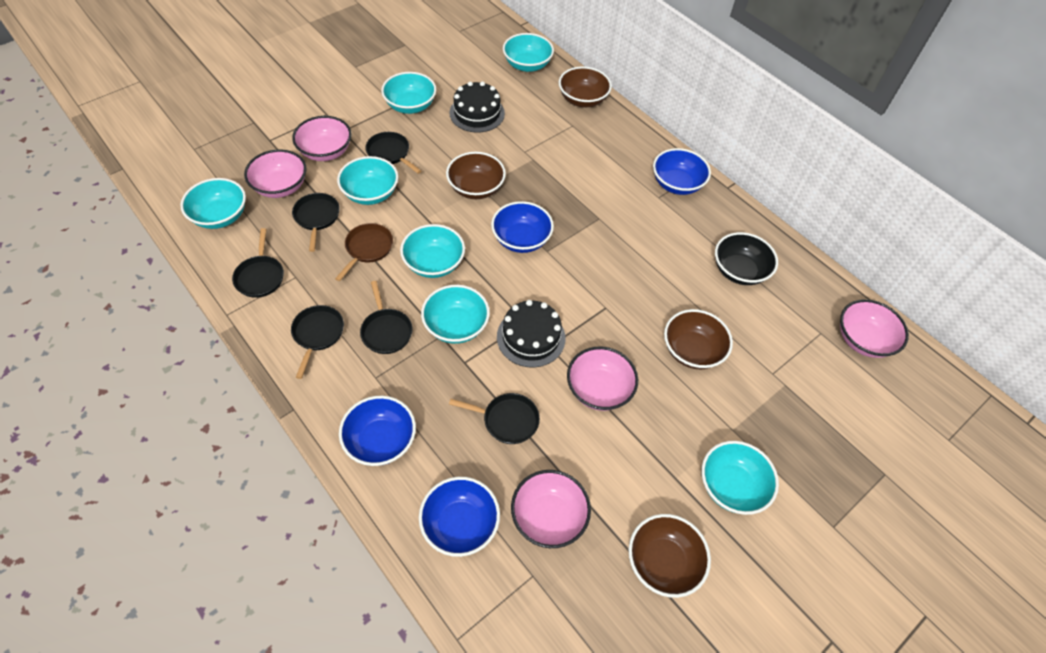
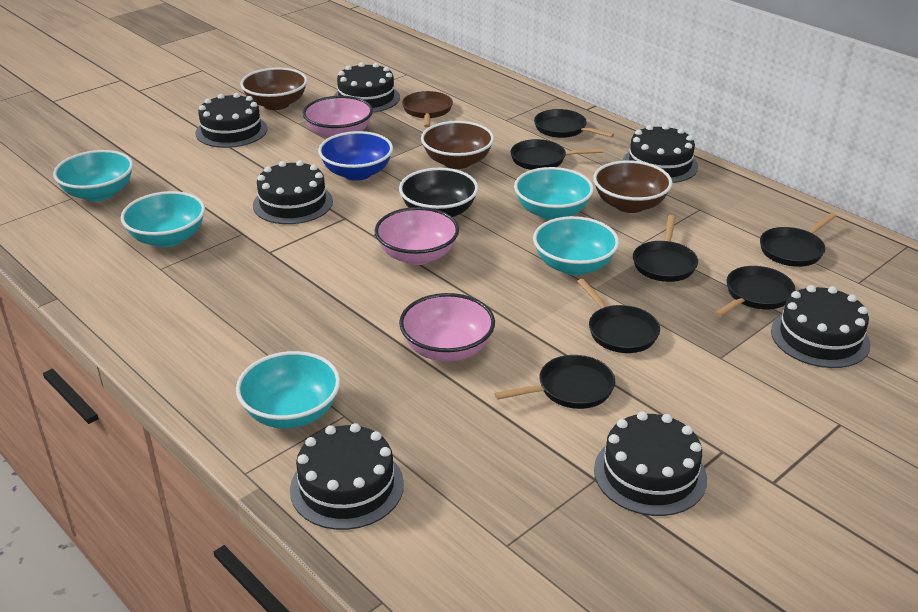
black cake: [449,81,505,133] [497,300,566,368] = 2 -> [196,93,268,148] [253,160,333,224] [290,423,404,530] [334,62,400,113] [594,412,707,516] [622,124,698,183] [771,285,871,368] = 7
black pan: [232,228,284,298] [291,305,344,379] [292,193,340,252] [360,281,413,354] [365,132,421,174] [449,393,540,444] = 6 -> [494,355,615,409] [510,139,603,170] [534,109,614,138] [577,279,660,353] [633,215,698,282] [714,266,796,317] [760,213,837,267] = 7
blue bowl: [339,396,416,466] [419,477,500,557] [491,201,554,253] [653,148,711,195] = 4 -> [318,131,393,181] = 1
brown bowl: [446,152,506,199] [559,66,612,107] [628,514,711,598] [664,309,733,369] = 4 -> [240,67,307,110] [421,121,494,169] [593,160,672,213] = 3
pink bowl: [244,150,307,198] [292,116,352,161] [511,470,591,548] [567,346,638,411] [840,299,909,358] = 5 -> [303,96,373,138] [375,207,459,265] [399,293,495,362] = 3
turquoise bowl: [180,178,246,229] [337,156,398,205] [381,72,436,114] [400,224,465,278] [421,285,490,344] [503,33,554,72] [702,441,779,515] = 7 -> [53,150,133,201] [121,191,205,247] [236,351,340,429] [514,167,594,220] [533,216,619,275] = 5

